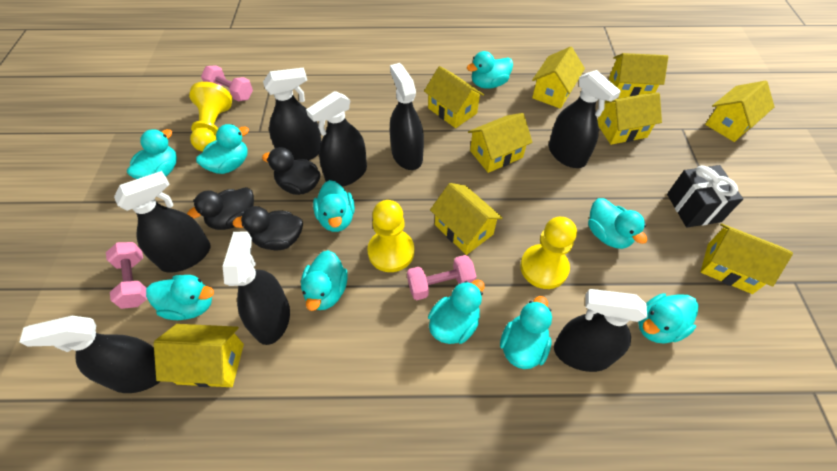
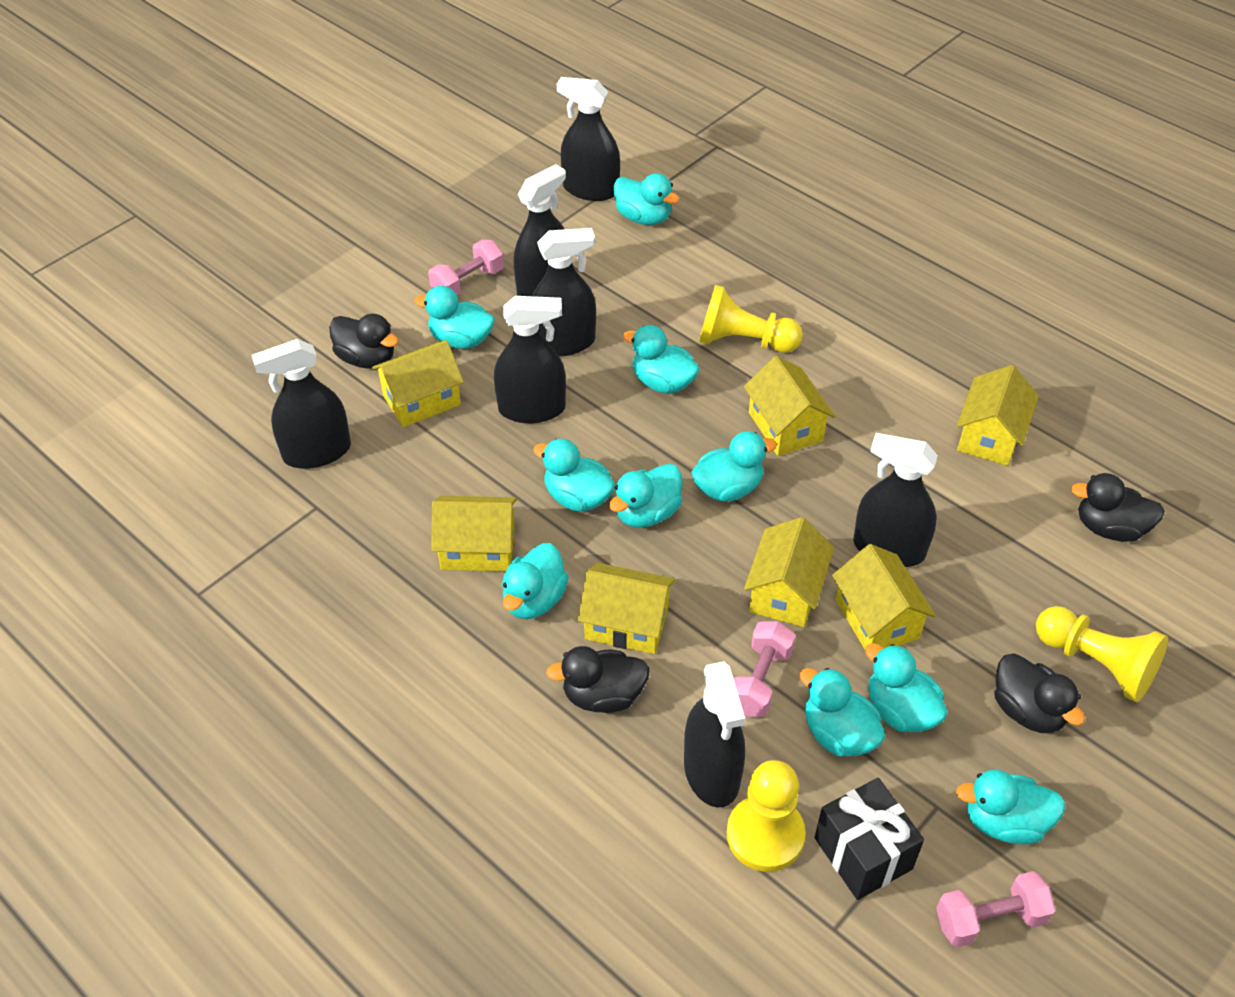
black duck: [187,187,254,230] [232,206,303,250] [262,147,321,195] = 3 -> [329,314,399,369] [546,646,650,713] [994,653,1085,733] [1071,473,1165,542] = 4
black spray bottle: [19,316,161,393] [114,171,211,273] [223,232,290,345] [263,68,322,160] [306,91,367,187] [390,63,424,170] [549,70,621,168] [554,289,647,372] = 8 -> [252,339,351,469] [494,296,566,423] [514,164,566,296] [532,228,596,357] [557,77,620,201] [684,661,745,807] [853,433,938,567] = 7
yellow house: [154,324,244,387] [424,66,484,128] [430,183,503,255] [468,113,532,173] [532,47,585,109] [597,92,662,145] [609,53,668,98] [701,223,793,294] [705,80,775,142] = 9 -> [372,340,464,427] [431,496,517,571] [578,563,675,654] [744,356,835,456] [744,517,834,627] [832,544,936,649] [957,365,1039,466] = 7

